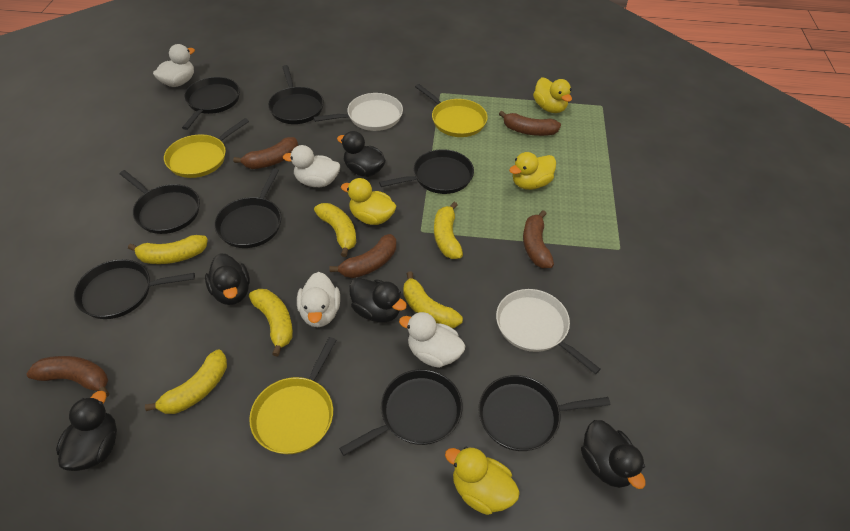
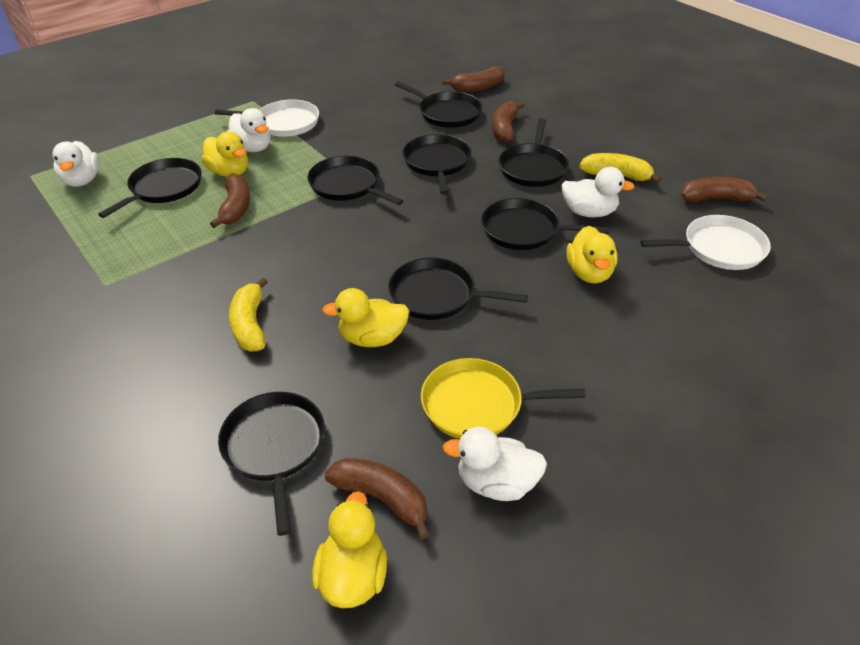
black duck: [56,391,117,471] [205,253,250,305] [337,131,386,177] [349,278,407,322] [581,420,645,489] = 5 -> none = 0
yellow banana: [128,235,208,264] [145,350,227,414] [249,289,293,357] [314,203,356,257] [403,271,463,328] [434,202,463,259] = 6 -> [229,277,268,351] [579,153,661,183] = 2
yellow pan: [164,118,249,178] [249,337,336,454] [415,84,488,137] = 3 -> [421,358,586,439] = 1

